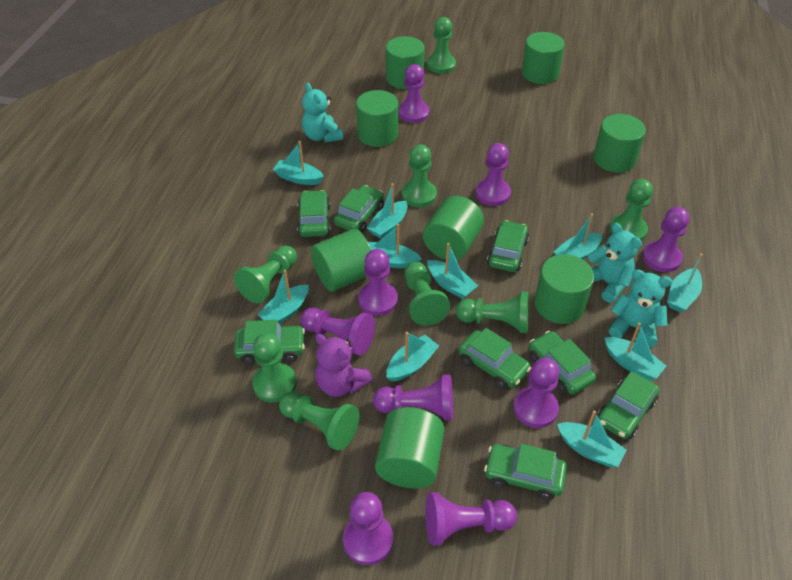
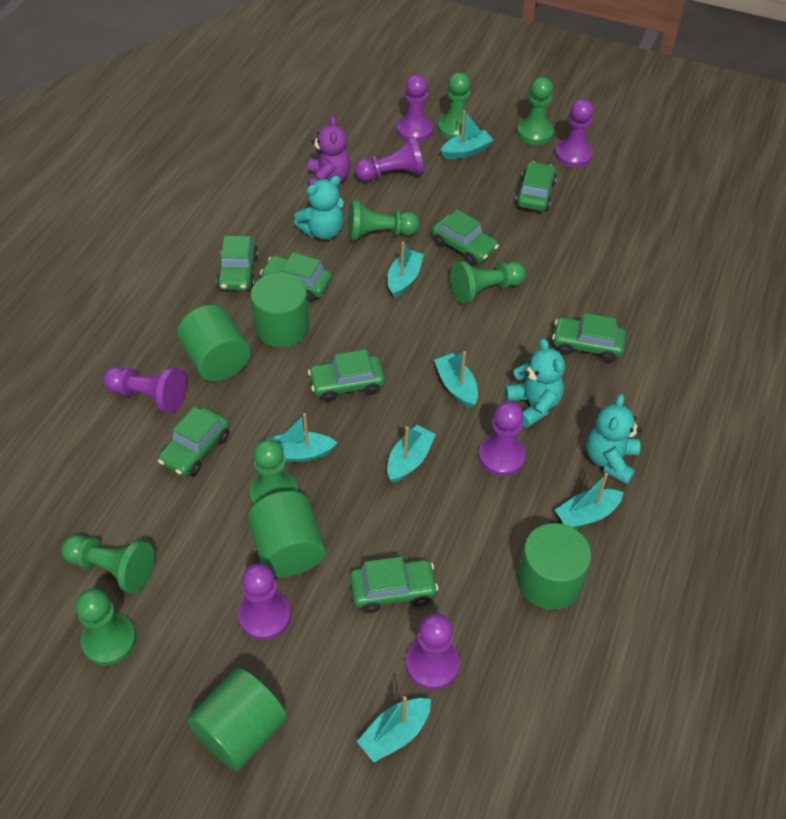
green cylinder: [311,229,371,292] [356,90,398,147] [375,407,445,489] [386,36,425,89] [423,196,484,260] [522,32,565,84] [535,254,594,324] [594,114,646,172] = 8 -> [177,305,251,382] [187,668,287,771] [248,491,325,578] [251,273,309,348] [517,523,591,610] = 5
green pawn: [234,245,297,304] [252,333,297,403] [279,391,360,451] [402,144,437,207] [404,262,450,325] [427,17,456,74] [456,292,529,333] [610,179,653,241] = 8 -> [61,535,155,594] [76,589,136,666] [250,439,298,505] [348,200,420,241] [438,73,473,139] [451,261,526,304] [517,77,554,145] = 7
purple pawn: [301,308,375,355] [343,492,393,565] [358,249,398,316] [373,374,453,421] [398,64,429,123] [425,492,517,546] [476,143,511,206] [513,358,559,428] [643,207,690,272] = 9 -> [103,367,187,414] [238,564,291,640] [355,137,424,182] [397,75,433,142] [406,613,460,690] [478,402,526,476] [555,99,594,167] = 7
turquoise boat: [258,269,308,324] [273,141,324,185] [367,183,408,239] [368,224,422,268] [386,332,439,382] [427,243,478,299] [554,213,602,259] [557,410,627,467] [604,323,666,380] [667,253,703,312] = 10 -> [266,413,337,462] [357,696,431,763] [387,425,436,483] [388,241,424,298] [434,351,478,408] [441,110,493,159] [555,473,624,528] = 7

